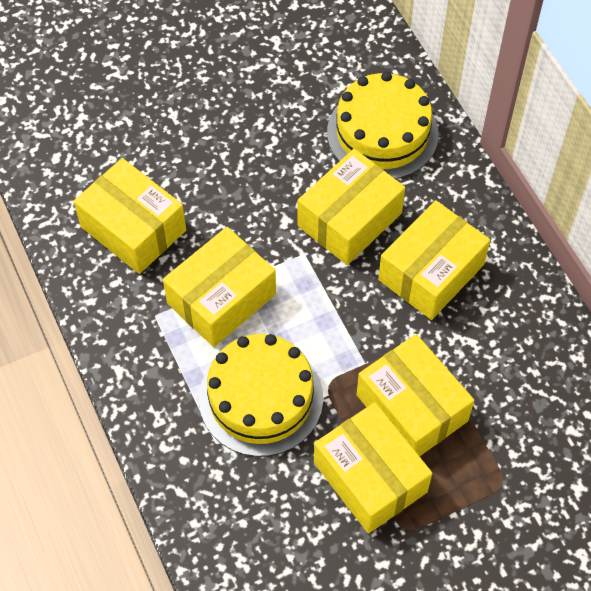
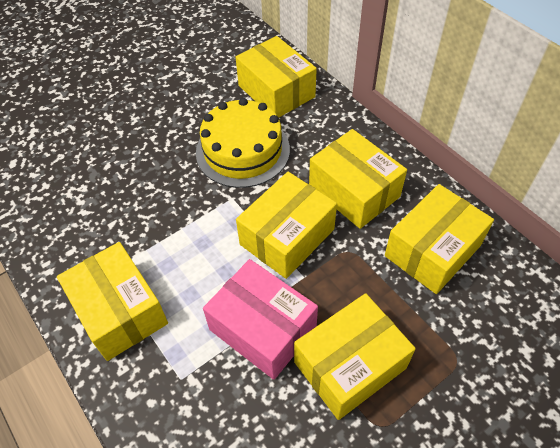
pink box: none = 0 -> [203,259,318,380] = 1
yellow cake: [199,334,323,457] [327,72,439,179] = 2 -> [196,98,290,188] = 1

